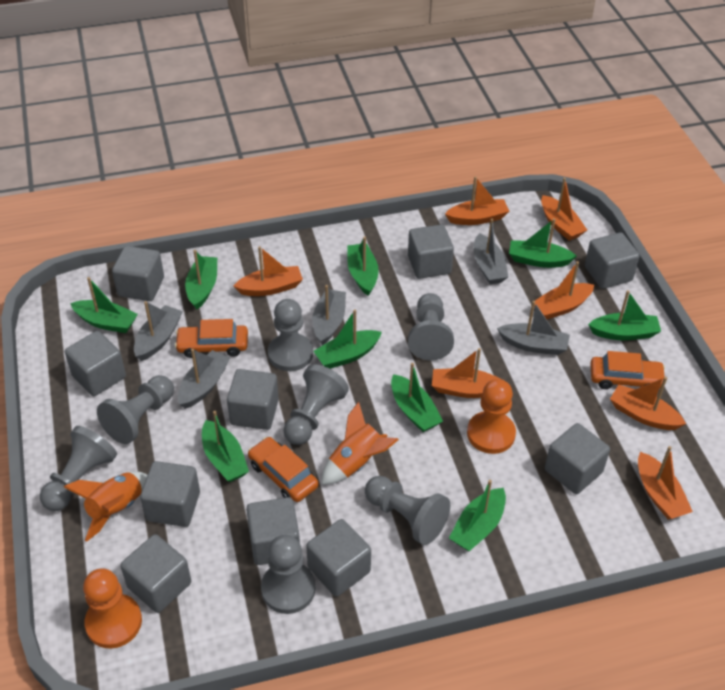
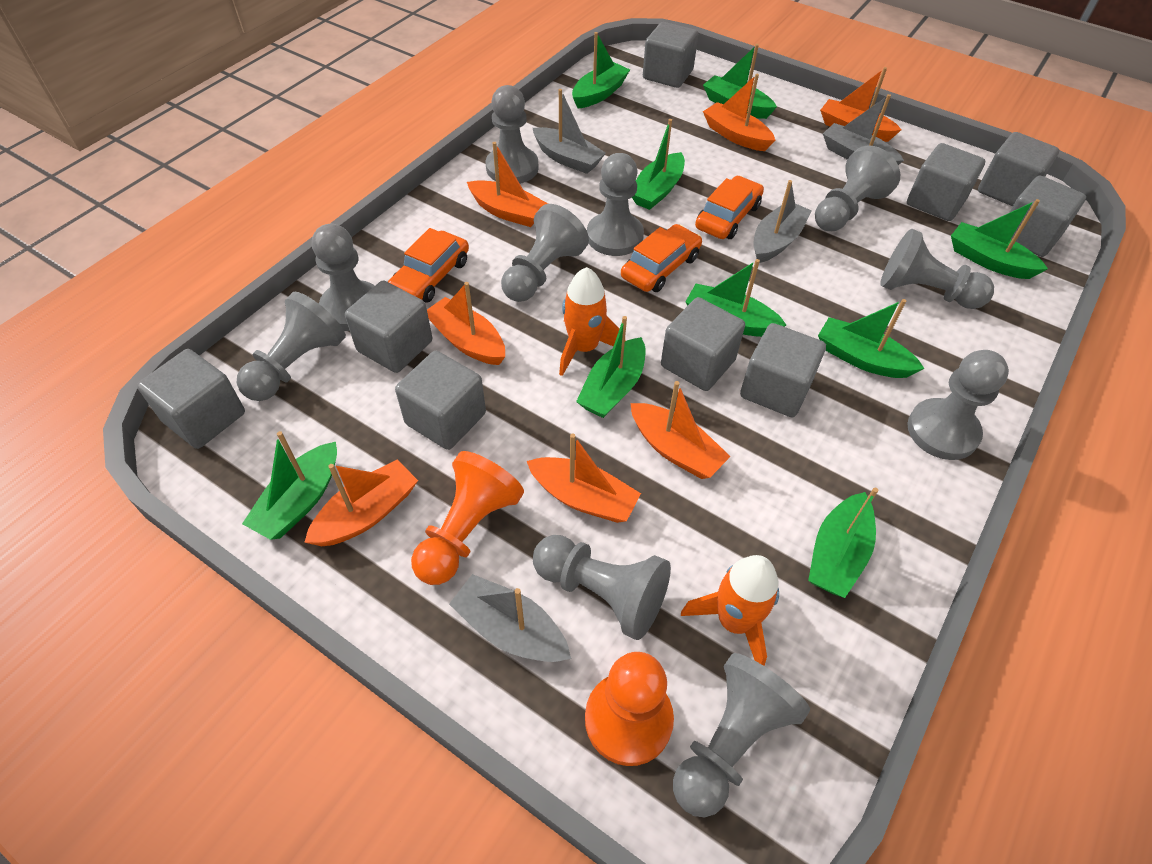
grey boat: [134,301,183,361] [178,349,230,409] [312,285,346,345] [474,219,508,284] [497,301,570,355] = 5 -> [449,574,571,662] [533,89,606,174] [753,180,812,263] [823,94,904,165] = 4
grey cube: [65,331,126,396] [112,246,164,301] [120,534,191,613] [140,461,200,527] [227,369,279,430] [246,497,300,565] [306,519,371,597] [408,224,454,279] [545,423,610,494] [585,232,640,289] = 10 -> [137,349,245,449] [345,281,432,373] [395,351,486,450] [643,22,698,88] [661,297,745,391] [740,323,826,417] [907,143,985,221] [978,132,1059,206] [1009,176,1086,257] = 9
grey pawn: [40,426,117,511] [97,375,174,444] [261,535,315,614] [268,299,313,371] [284,364,349,445] [365,476,450,545] [408,293,454,360] = 7 -> [237,292,346,401] [312,224,375,331] [486,85,539,184] [501,204,589,302] [533,535,671,640] [587,153,644,256] [673,653,810,817] [815,146,900,231] [880,229,994,309] [907,350,1009,460] = 10

